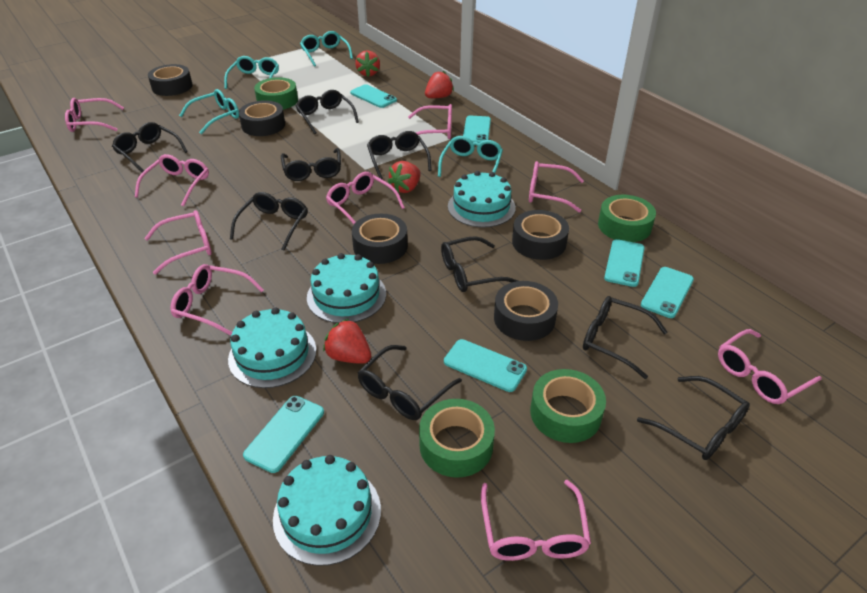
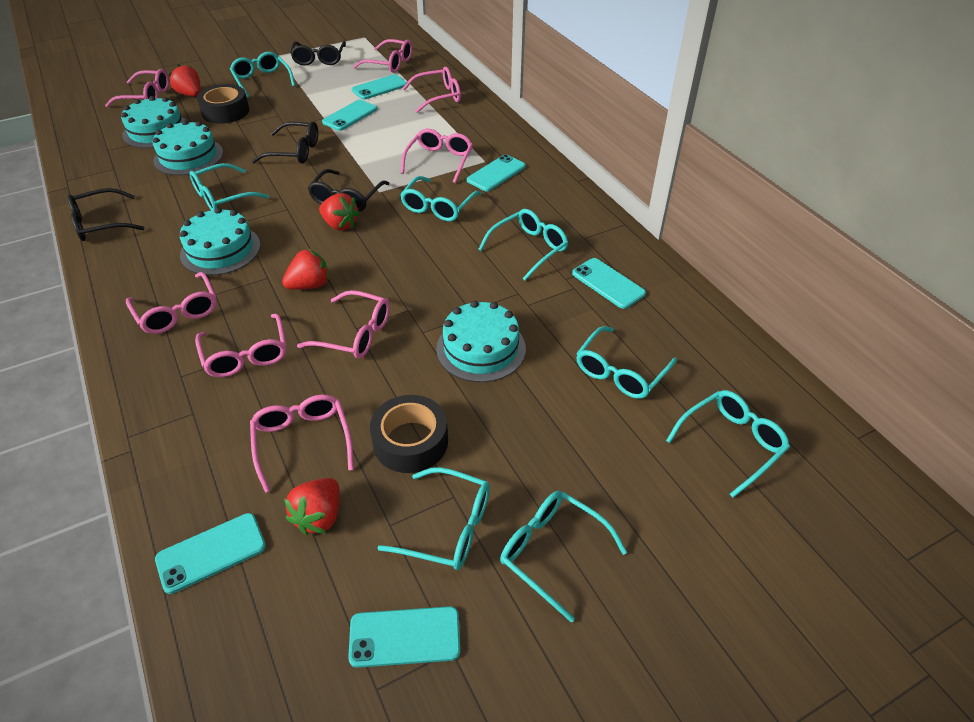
black glasses: [112,122,188,172] [230,192,308,250] [281,148,341,181] [296,90,359,134] [358,345,462,420] [367,131,432,179] [441,236,518,292] [583,296,667,379] [637,376,750,460] = 9 -> [67,188,145,241] [252,122,318,164] [290,41,346,66] [308,169,389,212] = 4
black tape: [148,64,193,96] [239,100,285,136] [352,214,408,264] [494,281,558,341] [512,210,569,260] = 5 -> [197,84,249,124] [370,395,448,473] = 2
green tape: [254,77,298,110] [419,399,495,478] [530,369,606,443] [598,195,656,242] = 4 -> none = 0
pink glasses: [65,98,124,132] [135,154,209,206] [144,210,212,274] [170,264,264,335] [326,172,405,224] [408,104,452,139] [481,480,591,561] [529,161,584,213] [718,329,822,404] = 9 -> [105,69,169,107] [126,272,217,334] [195,314,286,377] [250,395,354,493] [297,290,390,359] [353,39,412,73] [401,129,473,183] [402,67,461,113] = 8
turquoise glasses: [179,89,239,134] [224,56,279,89] [300,31,353,67] [438,136,503,177] = 4 -> [189,163,269,210] [230,52,295,98] [377,467,490,570] [400,176,481,222] [478,209,568,281] [500,491,627,623] [576,326,677,399] [666,390,790,498] = 8

